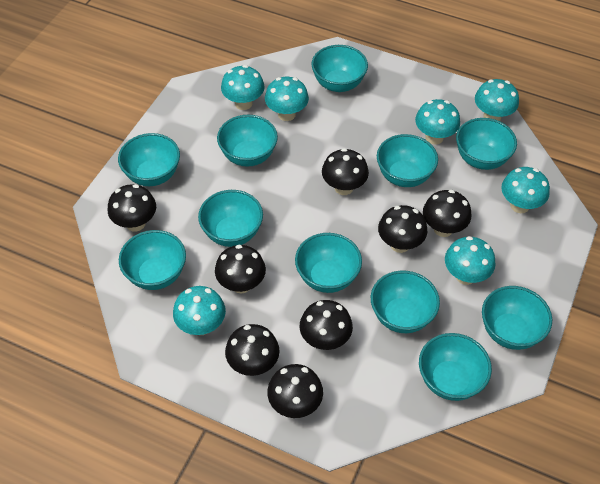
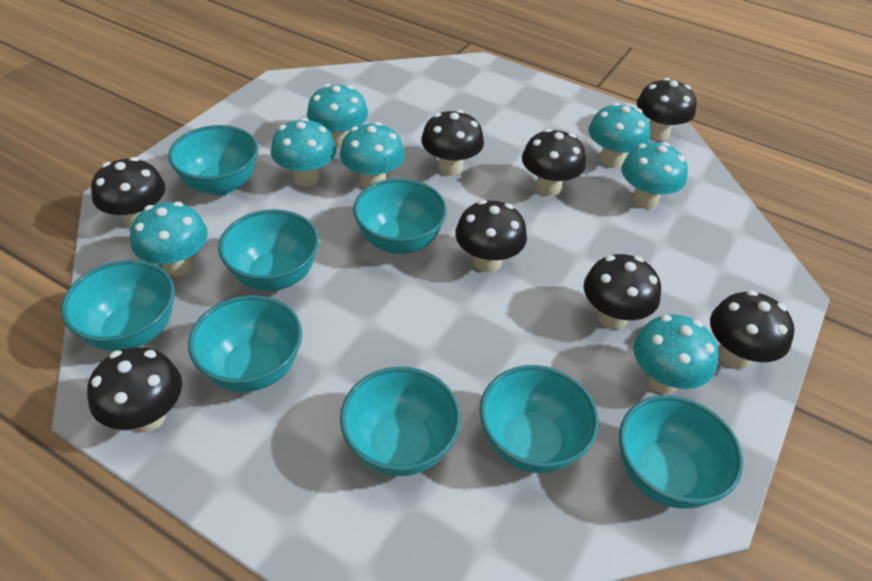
turquoise bowl: [118,133,180,186] [119,230,186,290] [198,190,263,247] [217,115,278,167] [295,233,362,293] [311,45,368,92] [371,270,440,333] [377,134,438,187] [419,333,492,401] [456,118,517,170] [482,286,552,350] = 11 -> [61,260,175,351] [168,125,258,196] [188,295,302,392] [218,209,319,291] [340,367,461,476] [353,178,447,254] [480,365,599,473] [619,395,743,509] = 8

